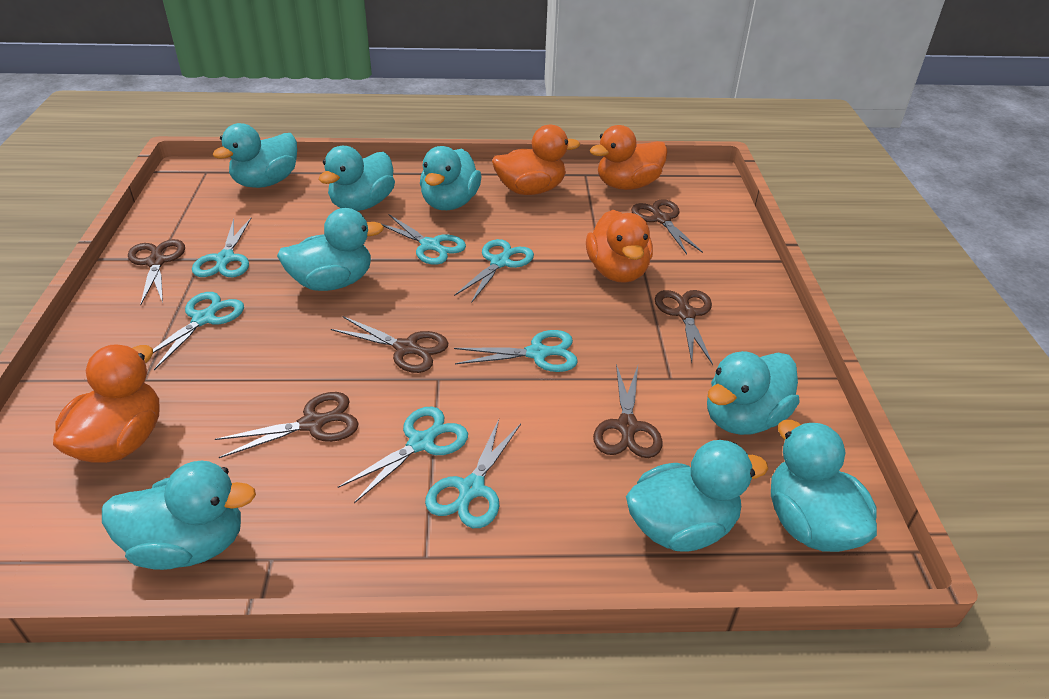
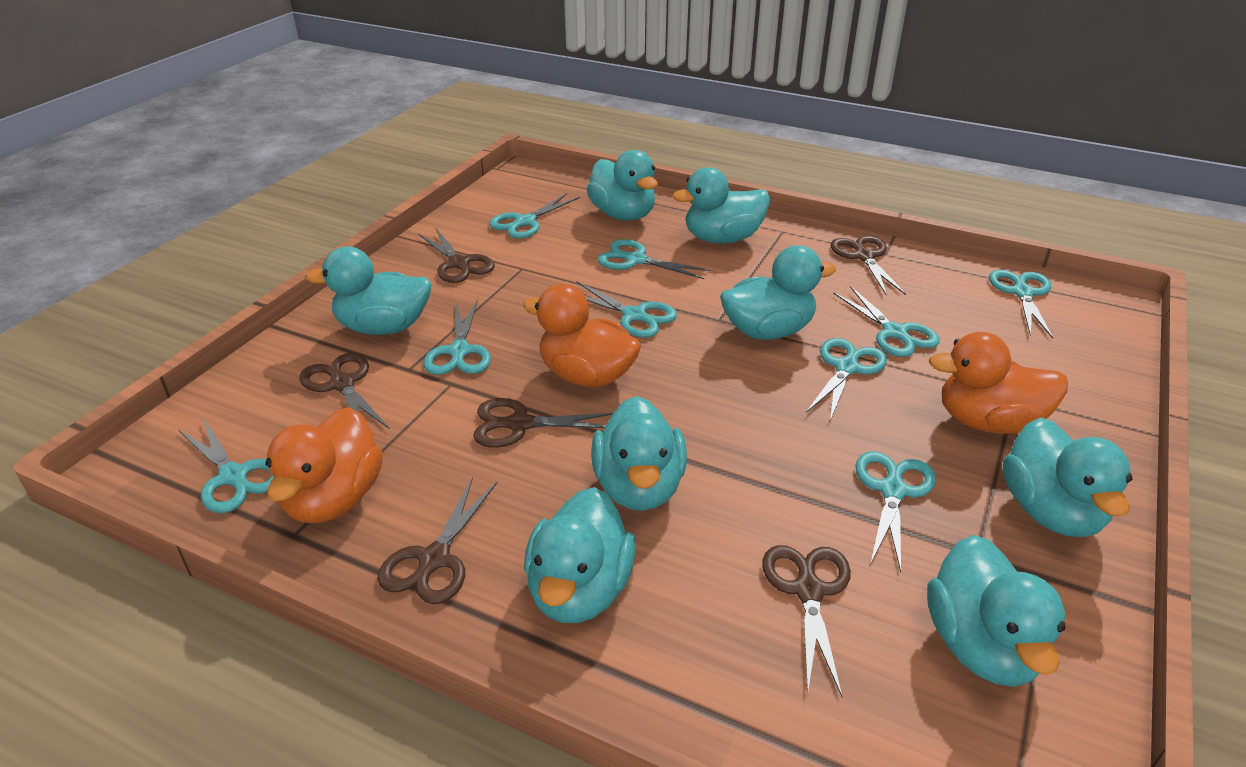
orange duck: [53,344,159,463] [492,125,580,195] [586,210,653,283] [590,125,668,190] = 4 -> [265,407,383,523] [523,284,641,387] [929,332,1068,434] = 3
turquoise scissors: [153,292,244,370] [192,218,251,277] [338,407,468,503] [380,214,466,265] [425,419,521,528] [454,239,534,303] [454,330,578,372] = 7 -> [178,418,274,513] [423,301,491,375] [489,193,580,238] [577,281,677,338] [598,239,711,279] [806,338,887,421] [833,286,940,357] [855,451,936,572] [989,270,1053,339] = 9

